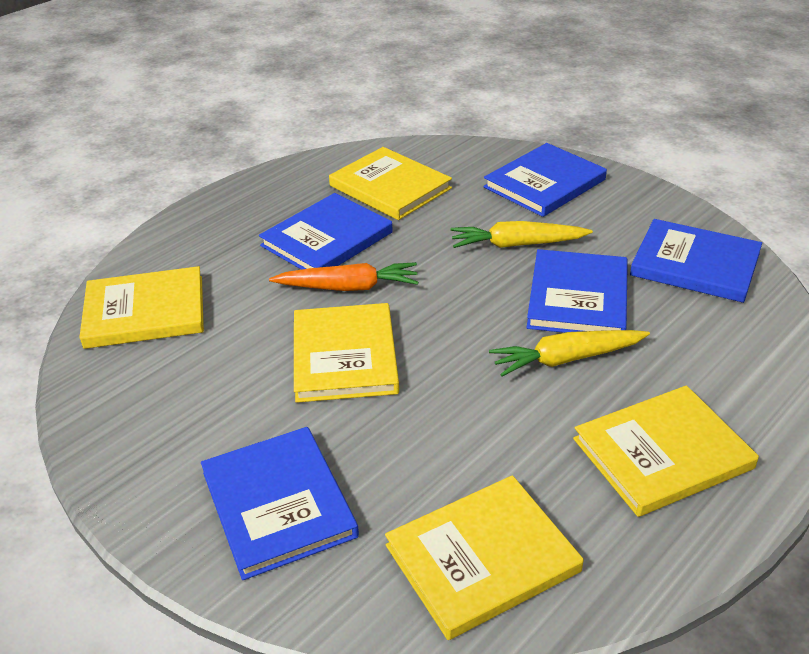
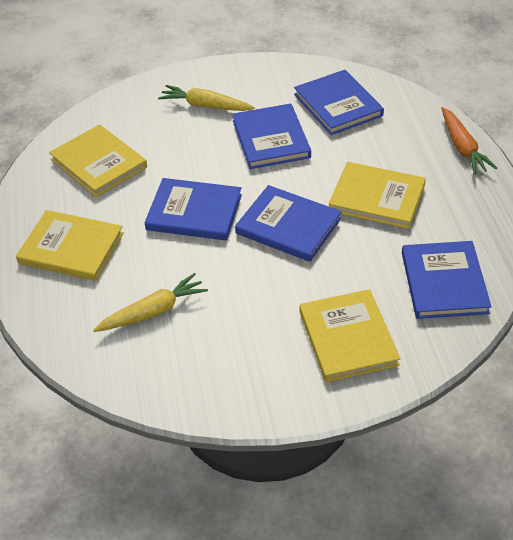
yellow book: [79,266,204,349] [294,303,399,403] [329,147,452,220] [385,475,584,640] [573,385,759,517] = 5 -> [16,210,124,281] [49,124,147,197] [299,289,401,382] [328,162,426,229] = 4

